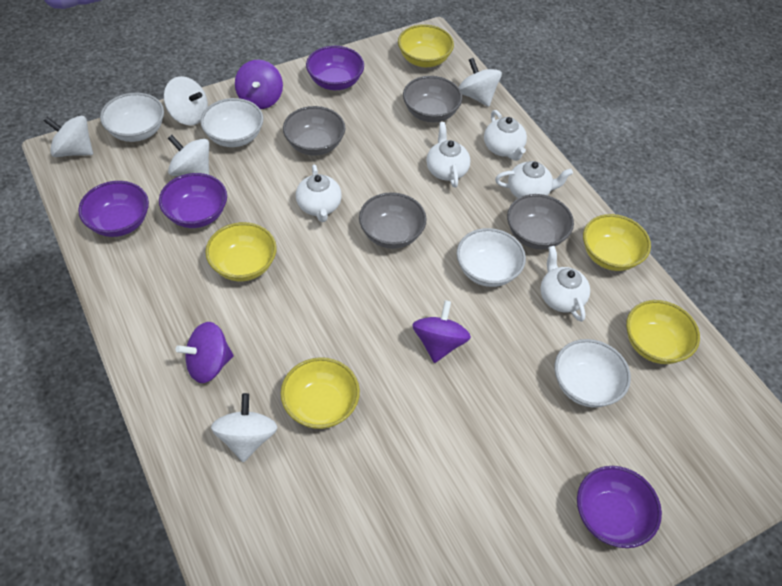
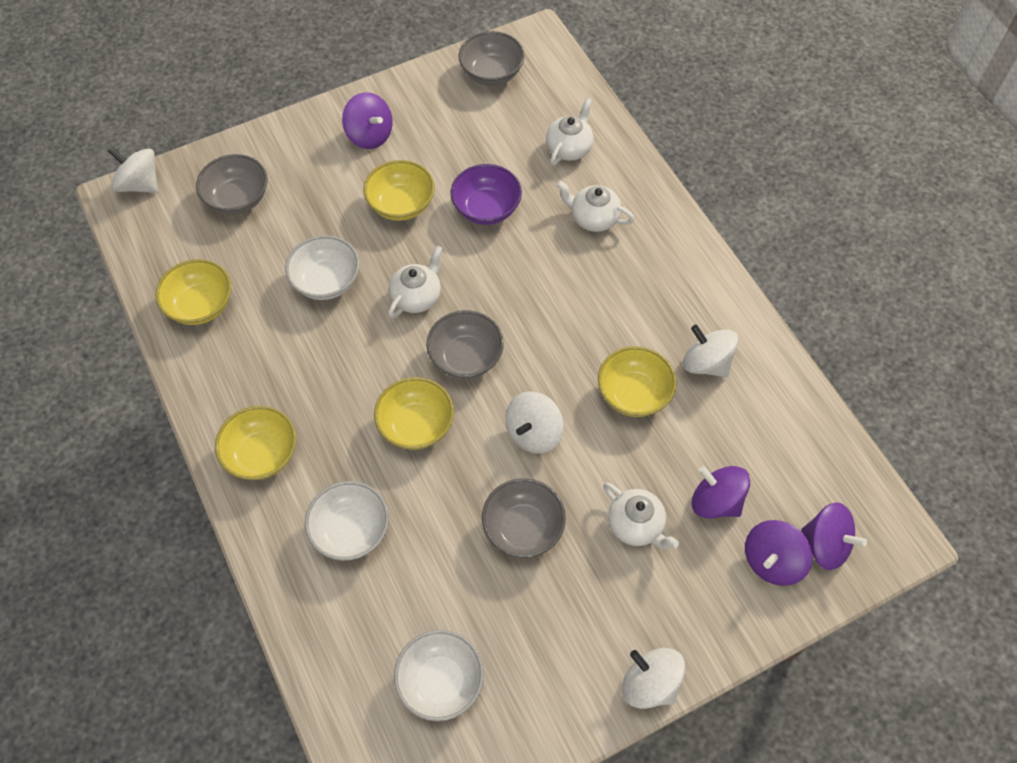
purple bowl: [78,181,149,237] [159,173,227,228] [306,46,364,90] [577,466,662,548] = 4 -> [451,164,522,225] = 1
purple spinning top: [176,322,234,383] [235,60,283,109] [412,300,471,363] = 3 -> [342,92,393,149] [692,466,750,518] [745,520,813,586] [801,502,867,570] = 4
white bowl: [100,93,164,142] [200,98,264,147] [456,228,526,287] [555,339,631,408] = 4 -> [285,235,360,300] [305,481,389,561] [394,630,484,721] = 3
white spinning top: [44,116,93,157] [164,76,208,126] [168,135,209,176] [211,393,277,462] [459,58,502,107] = 5 -> [108,147,158,193] [505,391,564,454] [622,648,686,709] [683,324,739,377] = 4
white teapot: [296,164,342,222] [426,122,470,188] [484,110,527,161] [495,161,573,198] [540,246,590,322] = 5 -> [388,246,443,319] [546,97,594,166] [556,180,635,232] [603,483,679,549] = 4

